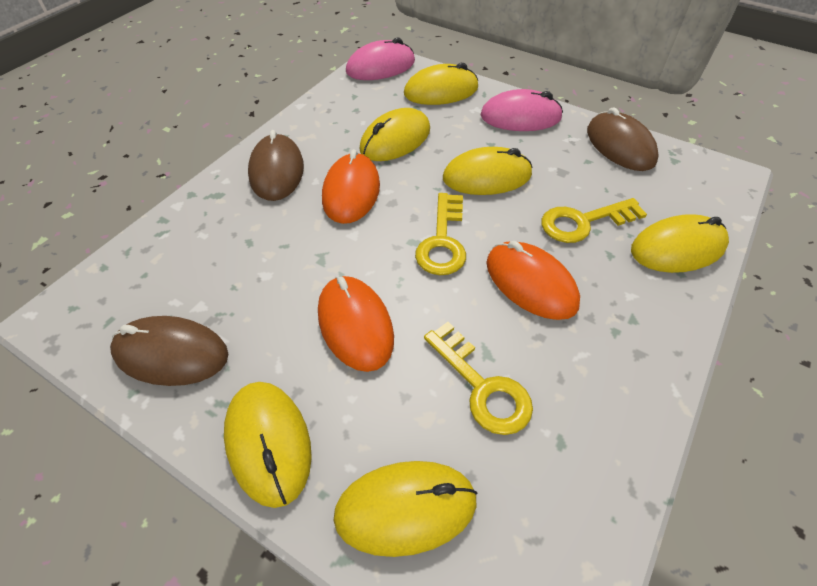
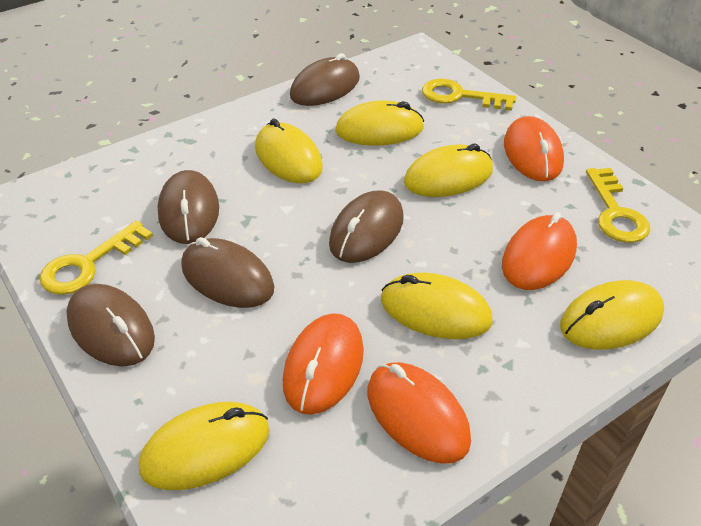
brown mouse: [110,316,228,386] [248,130,304,201] [587,107,659,171] = 3 -> [66,284,155,367] [158,170,219,244] [181,237,275,308] [290,53,360,106] [329,190,404,263] = 5
orange mouse: [318,276,394,372] [322,149,380,224] [486,241,580,320] = 3 -> [283,313,364,415] [367,362,471,464] [502,212,577,290] [504,116,564,181] = 4
pink mouse: [346,38,415,80] [481,89,563,131] = 2 -> none = 0

